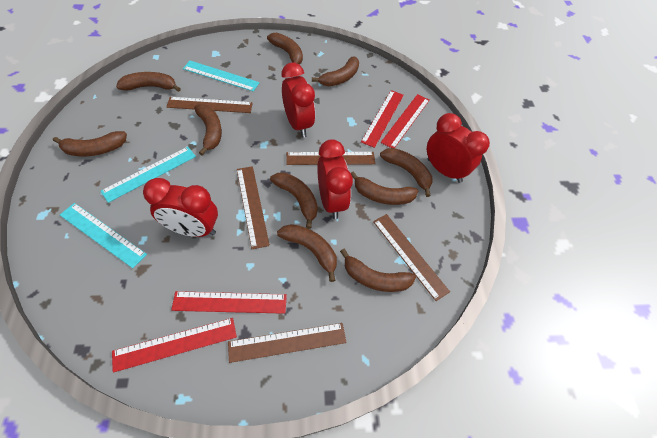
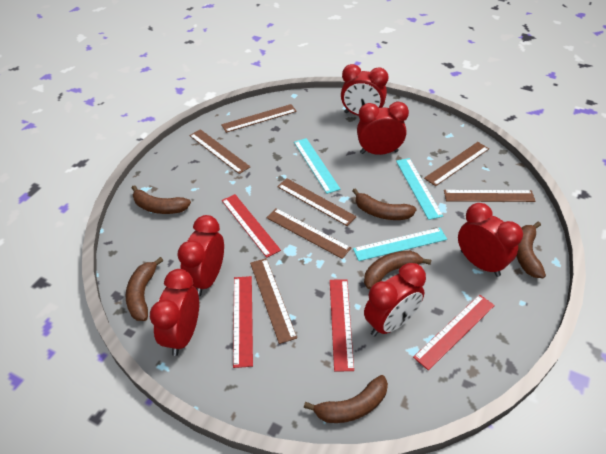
brown banana: [53,131,127,156] [116,72,181,92] [194,104,222,156] [267,33,303,64] [270,172,318,229] [277,224,337,282] [312,56,359,86] [340,249,416,292] [351,172,418,205] [380,148,432,197] = 10 -> [126,257,164,321] [132,185,191,214] [304,375,388,423] [352,188,417,220] [364,251,431,289] [516,222,546,278] = 6
brown ruler: [166,97,253,113] [228,323,347,363] [237,166,270,249] [286,152,376,165] [373,214,450,301] = 5 -> [189,129,250,174] [221,104,297,133] [250,258,297,344] [266,208,351,259] [277,178,357,226] [424,142,489,186] [444,190,535,202] = 7
red clock: [143,178,218,237] [282,63,315,137] [317,139,353,219] [427,113,490,183] = 4 -> [150,269,199,356] [177,215,224,296] [341,64,388,116] [357,102,409,155] [364,263,426,337] [458,203,523,277] = 6

